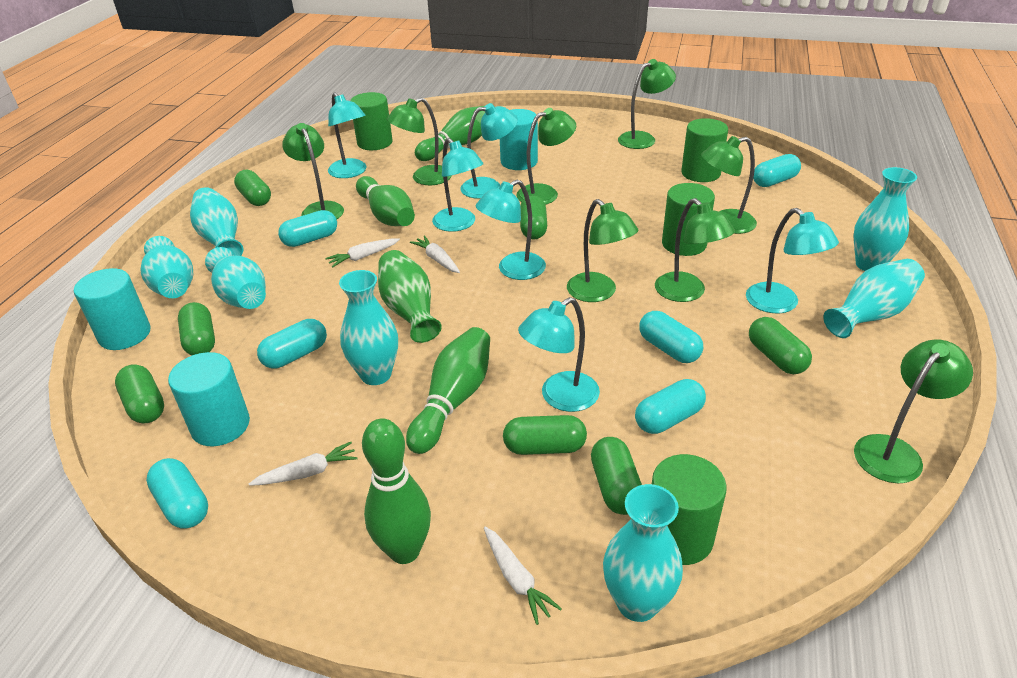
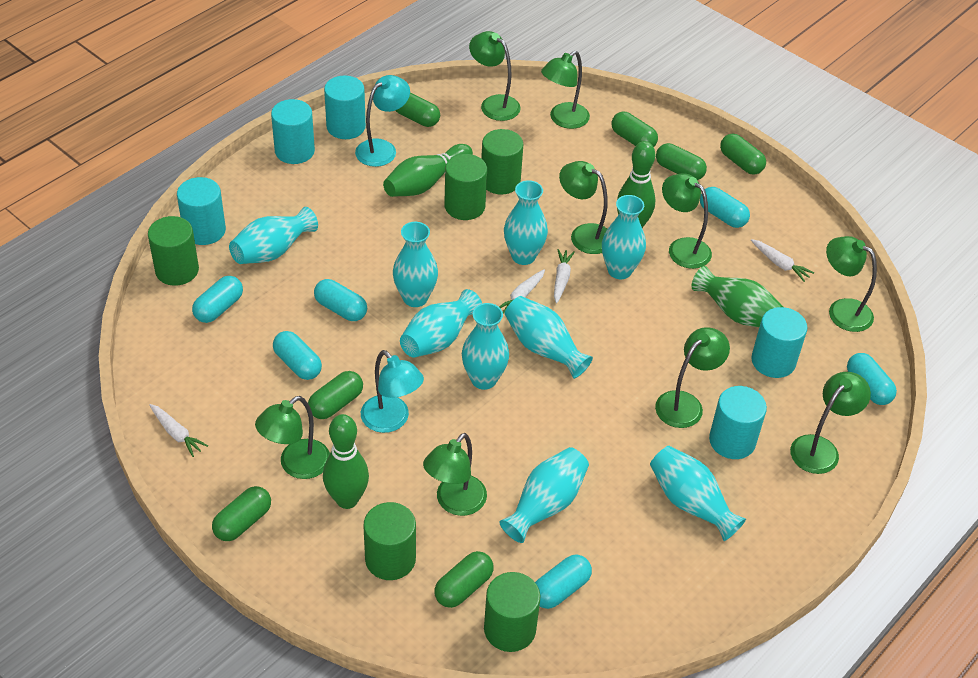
green bowling pin: [356,176,415,226] [362,418,431,564] [406,327,490,454] [415,106,485,161] = 4 -> [323,414,369,509] [383,144,473,197] [617,141,656,228] = 3
green cylinder: [350,92,392,150] [652,454,727,565] [662,183,715,256] [681,118,728,182] = 4 -> [148,216,199,286] [363,502,416,580] [444,154,487,220] [481,129,523,194] [484,572,540,652] = 5
green lamp: [282,123,344,219] [387,98,452,185] [517,108,576,205] [567,199,638,302] [618,59,676,149] [655,198,735,302] [701,136,757,234] [854,340,973,483] = 8 -> [255,396,330,479] [423,433,487,516] [469,31,521,121] [541,51,590,129] [559,161,608,254] [655,327,730,428] [662,173,712,269] [790,372,871,474] [826,236,877,332] = 9
turquoise cylinder: [74,268,151,350] [168,352,250,446] [500,109,538,170] = 3 -> [177,177,226,245] [271,99,315,164] [324,75,366,139] [709,386,767,459] [751,307,807,378] = 5
turquoise lamp: [328,92,367,178] [432,138,483,232] [460,103,518,199] [475,180,546,280] [518,297,600,412] [746,208,839,313] = 6 -> [355,75,410,167] [361,350,424,433] = 2
turquoise vase: [141,236,193,298] [190,187,243,256] [205,247,266,309] [339,270,398,385] [603,484,683,622] [823,259,925,338] [854,167,917,271] = 7 -> [229,207,318,264] [393,222,438,307] [400,289,482,358] [462,303,509,390] [499,447,589,543] [504,180,548,265] [505,296,593,379] [602,195,646,279] [650,446,746,541] = 9

